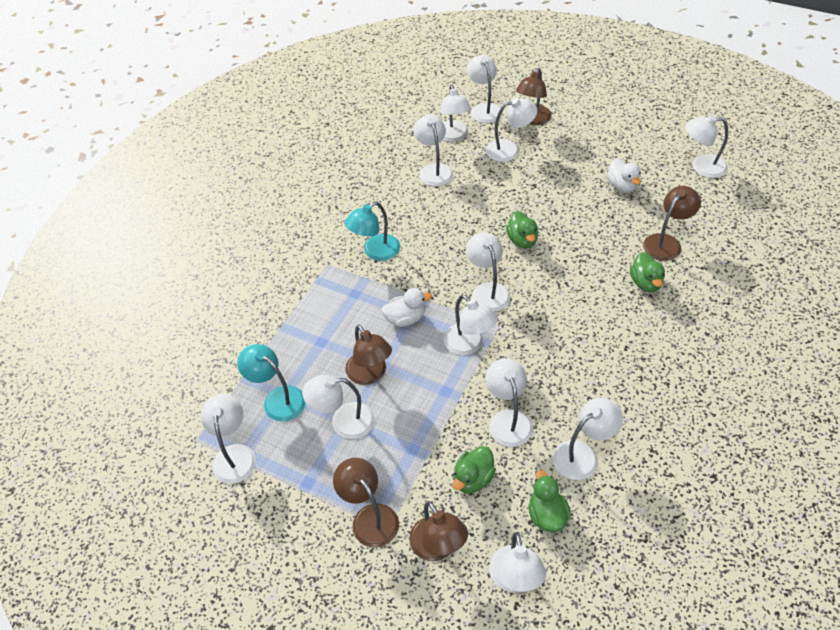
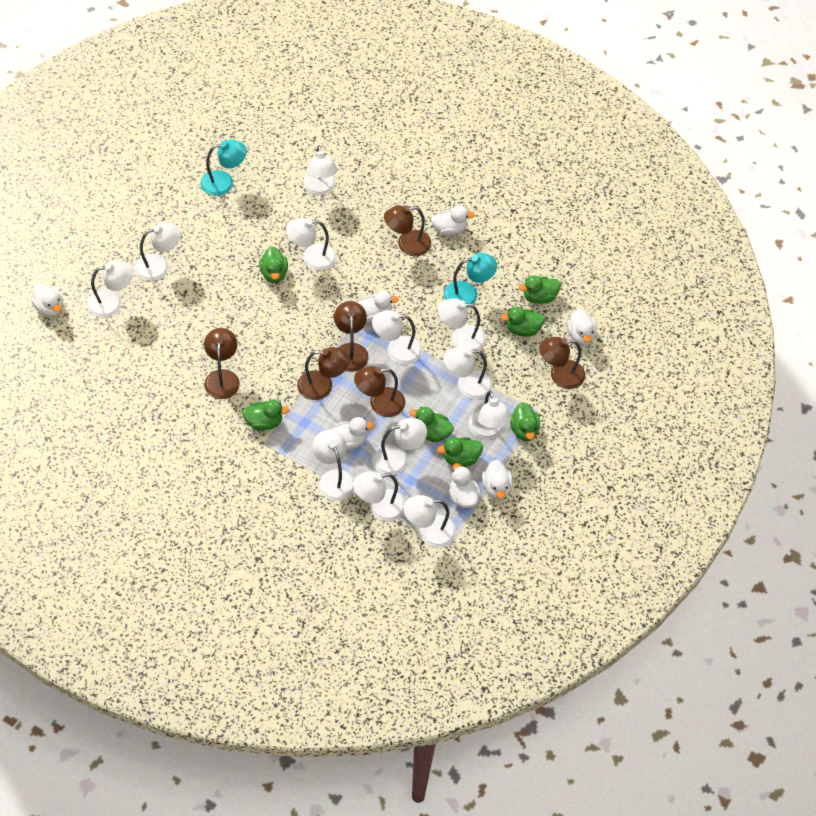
brown lamp: [333,458,399,547] [345,325,392,385] [409,501,468,561] [516,68,552,125] [643,186,701,261] = 5 -> [204,328,240,399] [297,347,350,400] [334,301,369,372] [354,366,406,417] [384,205,431,256] [539,337,585,389] = 6
green duck: [453,446,496,493] [506,211,539,248] [529,470,571,532] [630,252,665,292] = 4 -> [242,400,289,431] [259,247,288,283] [409,407,454,442] [437,437,483,467] [501,307,545,337] [510,402,540,441] [519,275,561,304] = 7
white duck: [381,288,432,327] [607,158,641,193] = 2 -> [31,283,63,317] [331,417,375,451] [357,291,399,323] [431,205,475,236] [449,463,481,508] [482,460,513,500] [567,308,597,345] = 7

